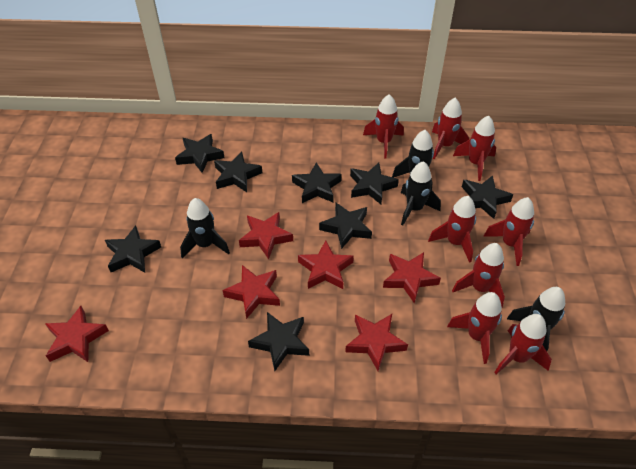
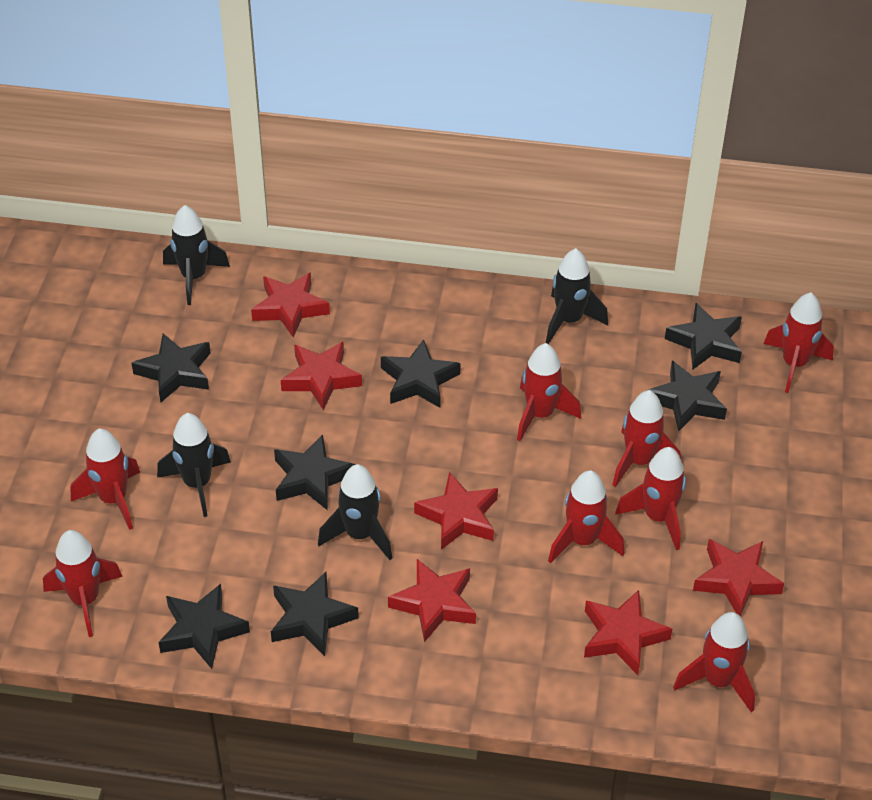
black star: [105,225,161,273] [175,134,225,173] [214,152,262,192] [248,312,309,371] [292,163,342,203] [319,203,372,249] [350,163,399,204] [462,175,513,219] = 8 -> [132,333,211,402] [158,584,250,669] [271,572,359,656] [274,435,356,510] [381,339,461,408] [648,361,727,432] [665,303,742,370] = 7

